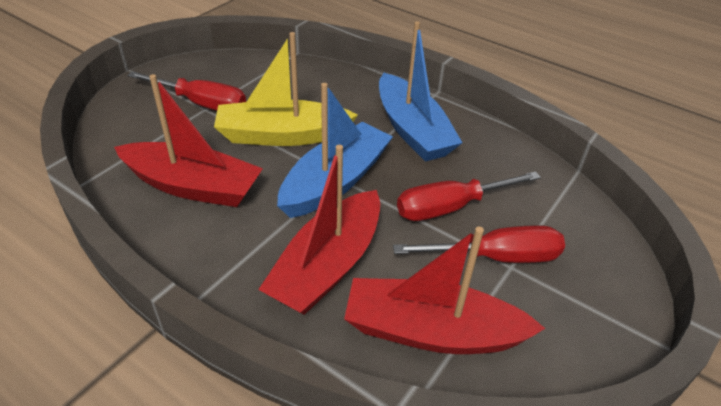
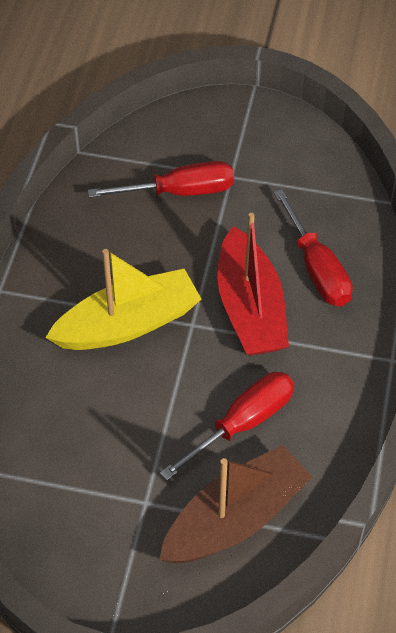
blue boat: [277,83,393,218] [379,21,463,162] = 2 -> none = 0
brown boat: none = 0 -> [159,445,312,563] = 1
red boat: [114,74,263,207] [258,145,380,315] [344,227,546,354] = 3 -> [217,213,289,355] = 1

